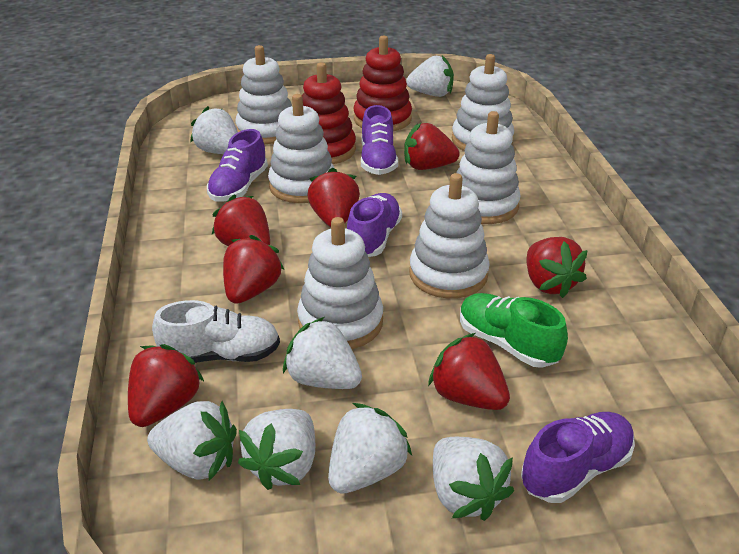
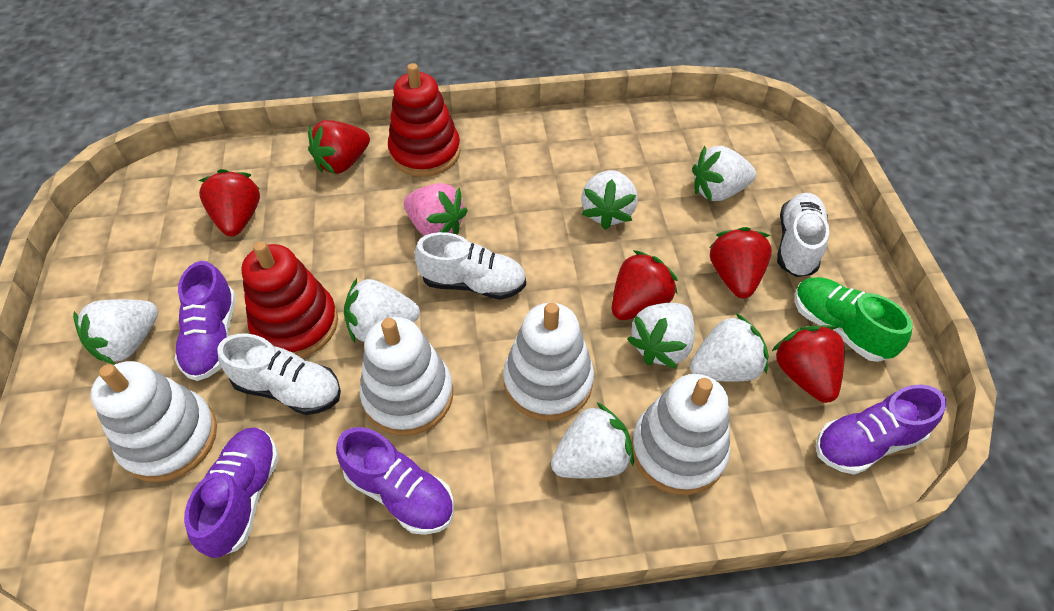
pink strawberry: none = 0 -> [404,183,468,236] = 1
red strawberry: [128,344,204,427] [212,195,270,246] [223,235,284,304] [308,168,360,227] [404,123,460,170] [428,333,510,410] [526,237,588,298] = 7 -> [198,169,260,236] [308,120,370,174] [612,250,678,320] [709,227,772,298] [772,325,845,403] = 5
white shoe: [152,300,280,363] = 1 -> [217,334,341,415] [415,232,526,300] [777,193,829,277] = 3
white stacking toy: [235,45,292,144] [268,94,334,203] [297,217,383,349] [409,173,490,299] [452,54,514,151] [456,111,521,224] = 6 -> [90,361,217,482] [360,317,453,436] [503,303,594,421] [631,374,730,495] = 4

